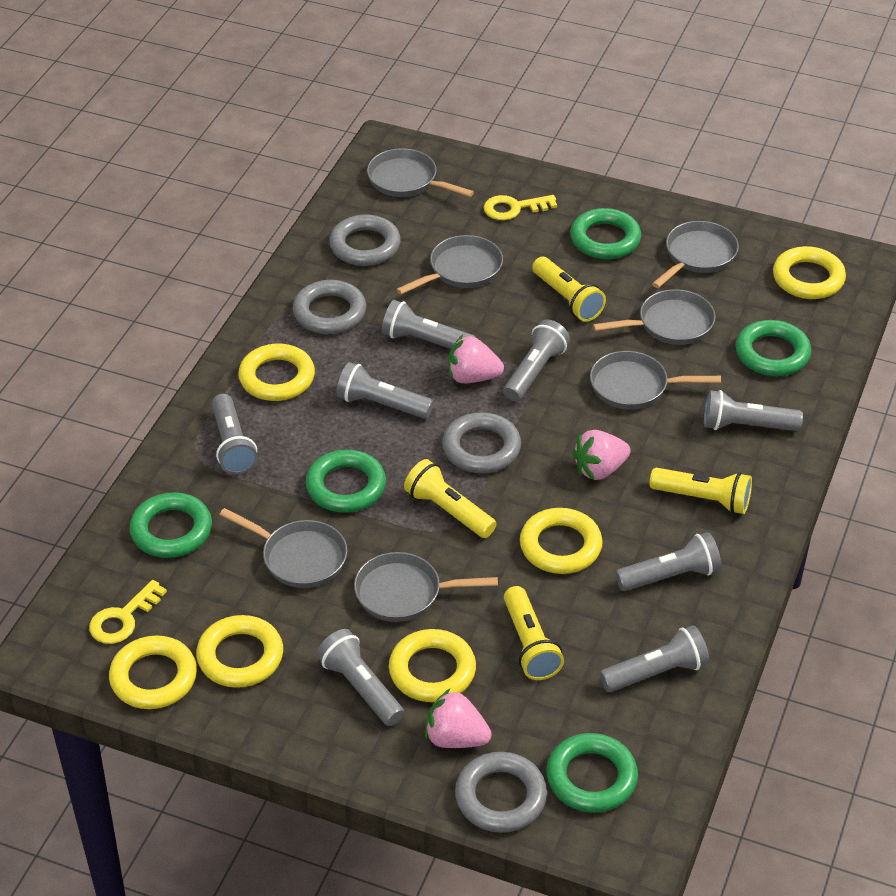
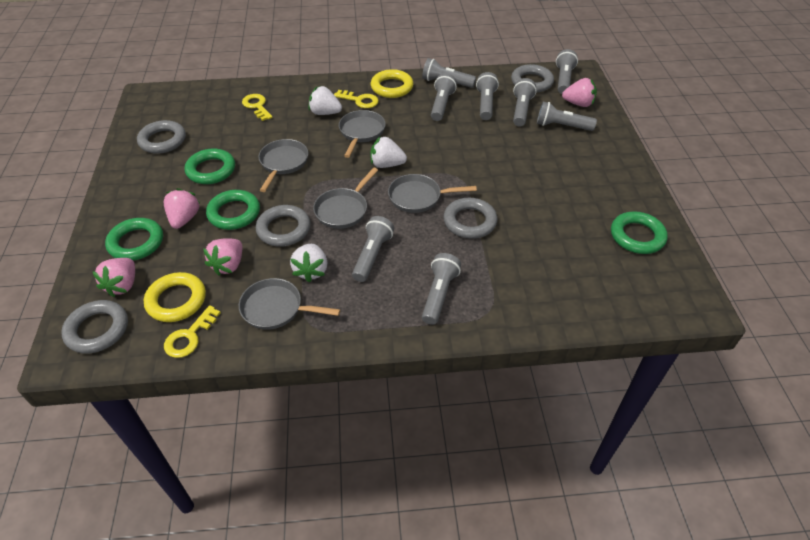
green ring: [129,492,212,558] [306,450,386,513] [546,733,638,812] [570,208,641,259] [735,320,811,376] = 5 -> [105,218,163,261] [185,148,235,184] [206,190,260,230] [611,211,668,254] = 4
grey pan: [219,508,347,588] [354,552,498,622] [367,148,474,197] [396,235,503,295] [590,351,721,409] [593,289,716,345] [652,221,739,288] = 7 -> [239,278,340,330] [259,139,308,192] [313,167,378,229] [339,110,386,158] [388,174,477,213] = 5
grey ring: [293,280,366,334] [329,215,401,266] [442,412,521,473] [455,752,547,832] = 4 -> [61,300,128,353] [137,120,186,154] [256,205,310,247] [444,198,497,239] [511,64,554,92] = 5
pink strawberry: [425,689,492,748] [448,335,504,383] [572,430,631,481] = 3 -> [92,258,135,297] [164,188,201,229] [203,238,242,276] [562,78,597,107] = 4
white strawberry: none = 0 -> [290,244,328,283] [309,86,342,115] [371,136,407,168] = 3
yellow flashlight: [404,459,497,538] [504,586,564,680] [532,257,606,322] [649,468,752,514] = 4 -> none = 0
yellow key: [89,580,167,644] [484,195,557,220] = 2 -> [164,305,221,358] [242,94,273,121] [334,90,379,108] = 3
yellow ring: [109,636,197,709] [196,615,283,688] [238,344,315,401] [389,629,476,702] [520,508,603,574] [773,246,846,299] = 6 -> [144,272,206,322] [371,69,413,98] = 2

